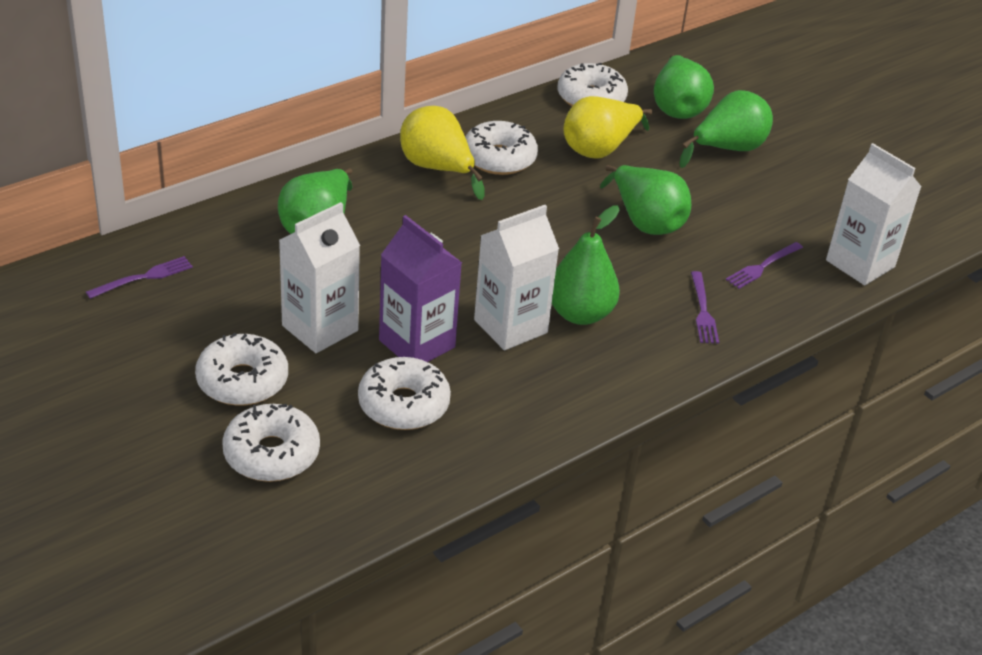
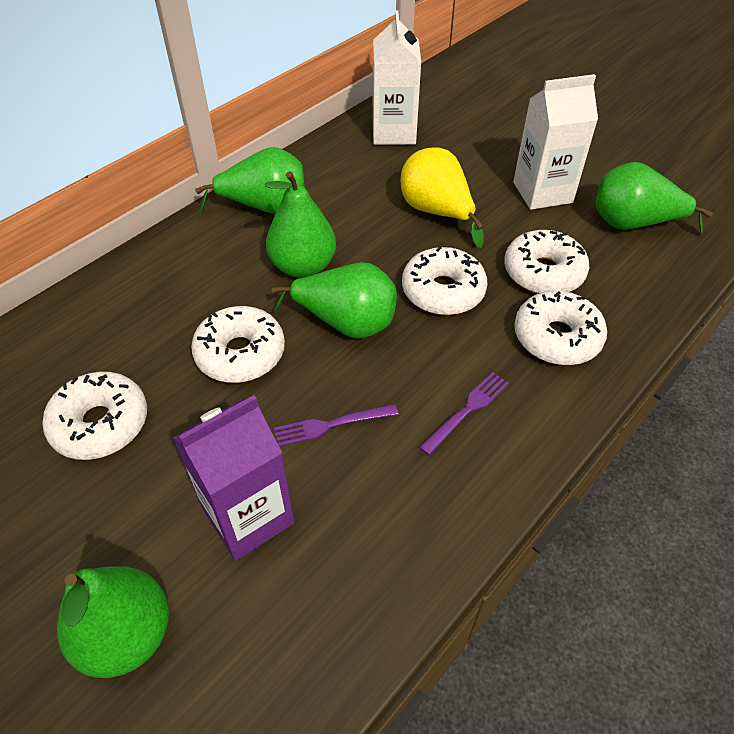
purple fork: [86,256,193,299] [691,271,719,344] [726,242,803,289] = 3 -> [274,404,399,447] [419,372,509,455] = 2
white carton: [279,202,360,353] [474,205,559,350] [826,143,922,285] = 3 -> [373,10,421,145] [513,74,598,210] = 2
yellow pear: [400,106,485,200] [564,96,653,159] = 2 -> [401,147,484,248] = 1

